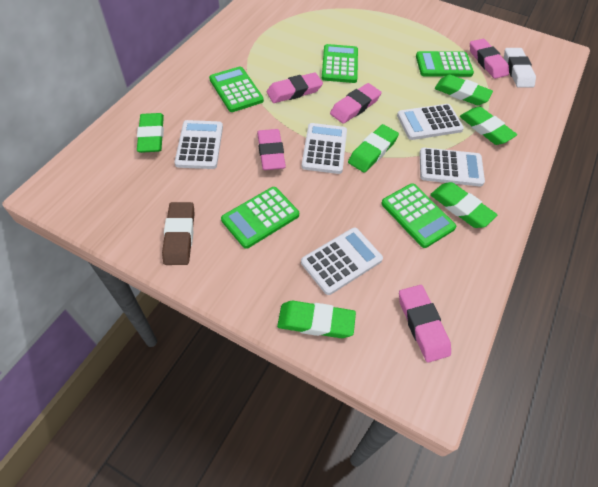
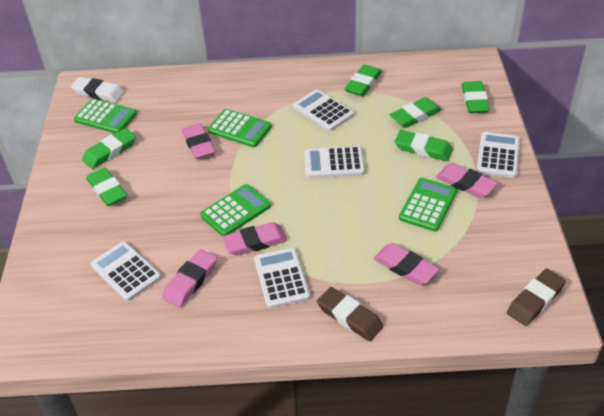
brown eraser: [162,202,195,265] = 1 -> [317,287,384,341] [507,269,566,326] = 2
green calculator: [209,67,264,112] [221,187,299,249] [322,44,358,83] [381,183,456,248] [416,51,474,77] = 5 -> [74,98,137,133] [200,184,271,236] [208,109,272,147] [399,178,457,231] = 4

